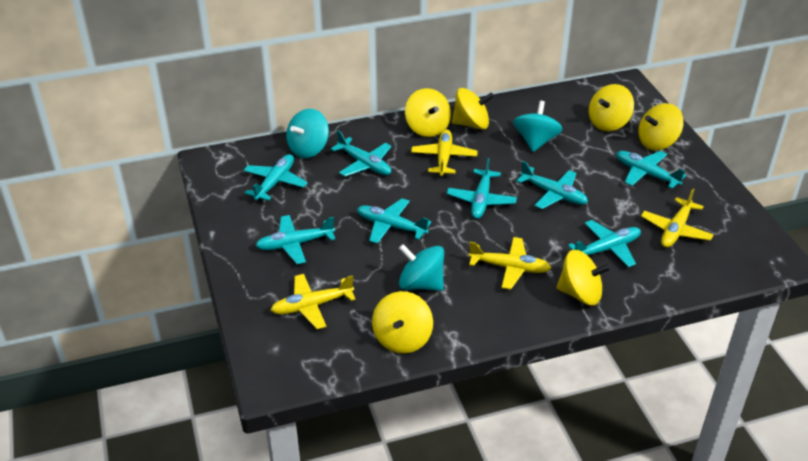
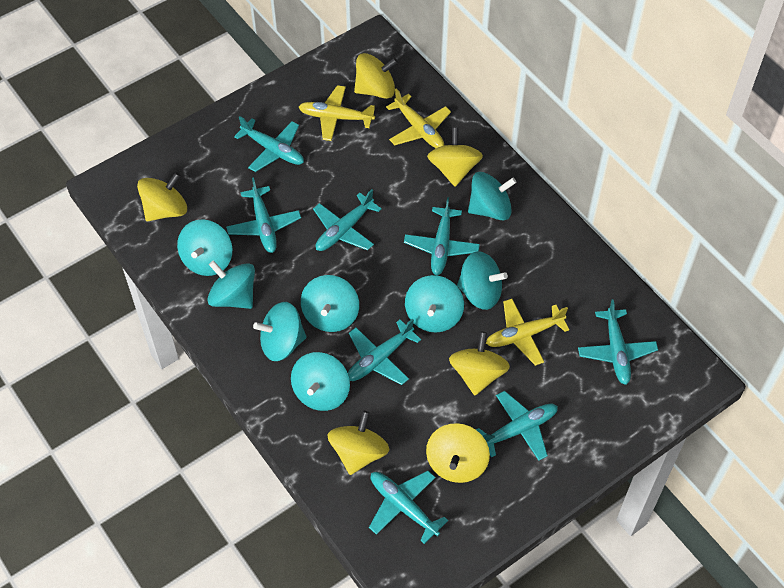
turquoise spinning top: [286,109,329,158] [399,244,444,291] [513,101,563,152] = 3 -> [177,219,232,276] [208,260,255,309] [253,302,307,361] [291,352,350,411] [301,275,359,332] [405,275,464,333] [457,251,508,310] [468,172,516,220] = 8
yellow plane: [271,274,356,329] [411,129,478,176] [469,237,551,289] [641,189,714,248] = 4 -> [299,85,375,141] [386,88,451,148] [486,299,569,366] = 3

